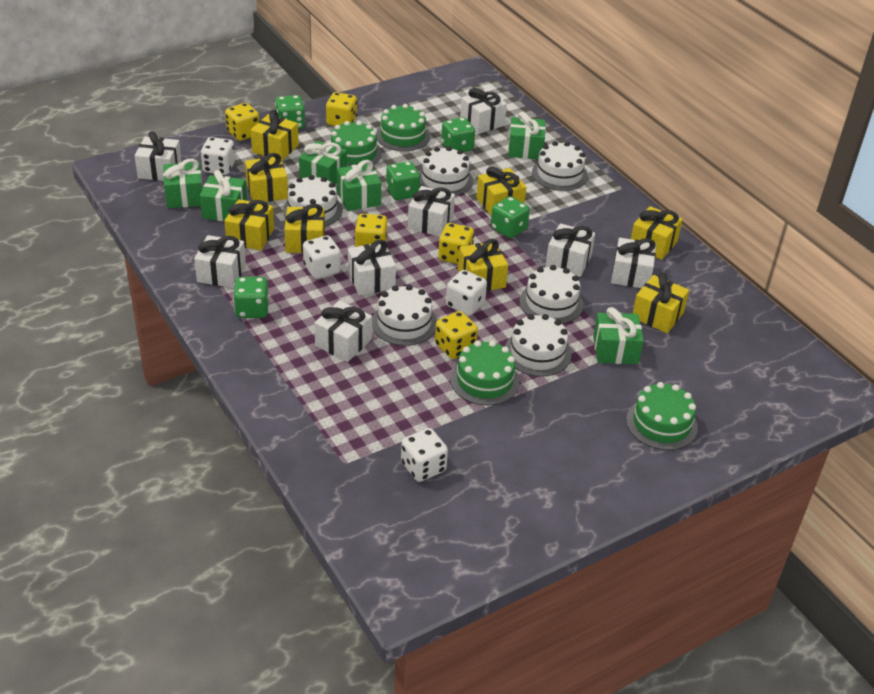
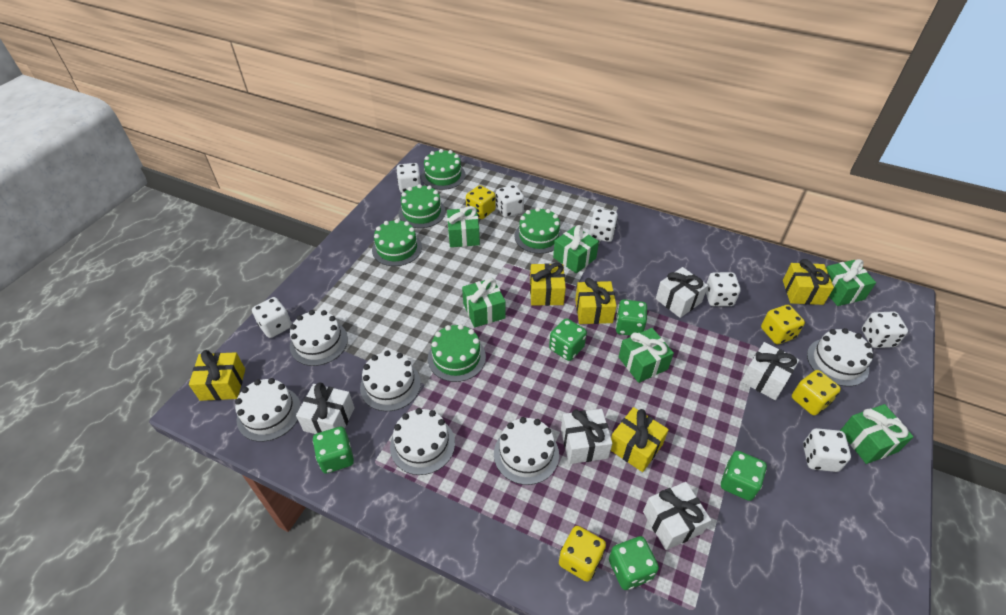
green cake: [331,121,382,166] [376,104,430,151] [451,341,519,405] [626,382,698,450] = 4 -> [372,219,422,266] [398,184,446,228] [421,149,466,190] [428,324,486,382] [515,207,563,254] = 5
white dice: [201,137,235,175] [303,235,341,279] [401,428,448,482] [446,270,487,316] = 4 -> [252,297,292,338] [396,163,421,193] [496,185,524,218] [589,209,618,242] [706,272,740,306] [803,428,851,472] [862,311,908,348] = 7
white gift: [135,131,182,181] [194,235,246,288] [315,300,372,362] [348,240,396,295] [408,186,455,237] [460,88,507,134] [545,223,595,277] [611,238,656,288] = 8 -> [296,383,355,434] [561,409,613,464] [643,482,711,550] [656,267,708,318] [741,342,799,400] = 5
yellow dice: [225,103,260,141] [326,92,357,126] [355,214,387,247] [435,311,478,359] [438,223,474,264] = 5 -> [466,185,496,219] [559,526,606,582] [761,305,805,344] [792,370,841,415] = 4
yellow gift: [224,199,274,250] [245,153,288,202] [251,110,299,161] [284,204,325,253] [458,239,508,291] [476,167,526,215] [631,206,683,260] [633,273,689,333] = 8 -> [189,350,245,401] [530,263,566,306] [575,278,616,324] [611,407,669,472] [783,259,834,305] = 5

